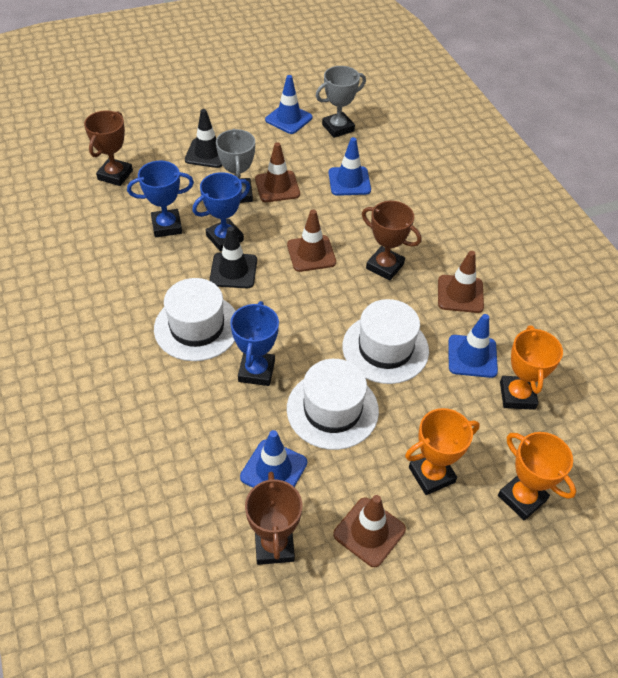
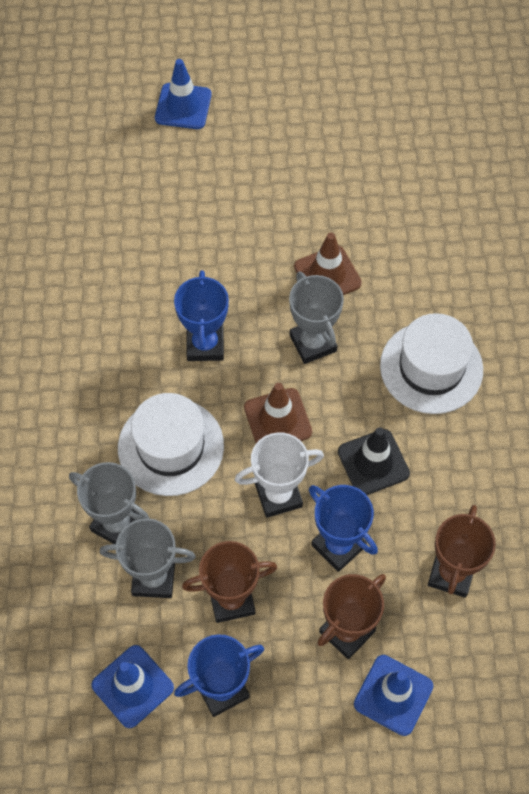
black traffic cone: [185,109,223,168] [209,227,257,288] = 2 -> [338,427,410,495] = 1
blue traffic cone: [240,430,307,488] [265,75,312,134] [329,137,371,196] [448,314,498,378] = 4 -> [91,645,174,728] [155,59,212,129] [354,655,433,736] = 3
brown traffic cone: [255,142,300,202] [287,209,336,272] [333,495,406,567] [438,251,484,313] = 4 -> [244,383,312,443] [294,233,362,295] = 2
grey trophy: [216,129,255,203] [316,66,366,138] = 2 -> [69,462,149,544] [100,518,196,598] [289,271,344,364] = 3
orange trophy: [405,408,480,495] [498,432,576,520] [500,326,563,410] = 3 -> none = 0
white hat: [154,278,235,361] [287,359,379,450] [342,299,429,384] = 3 -> [118,393,224,496] [380,313,483,414] = 2
white trophy: none = 0 -> [235,432,324,518] = 1

